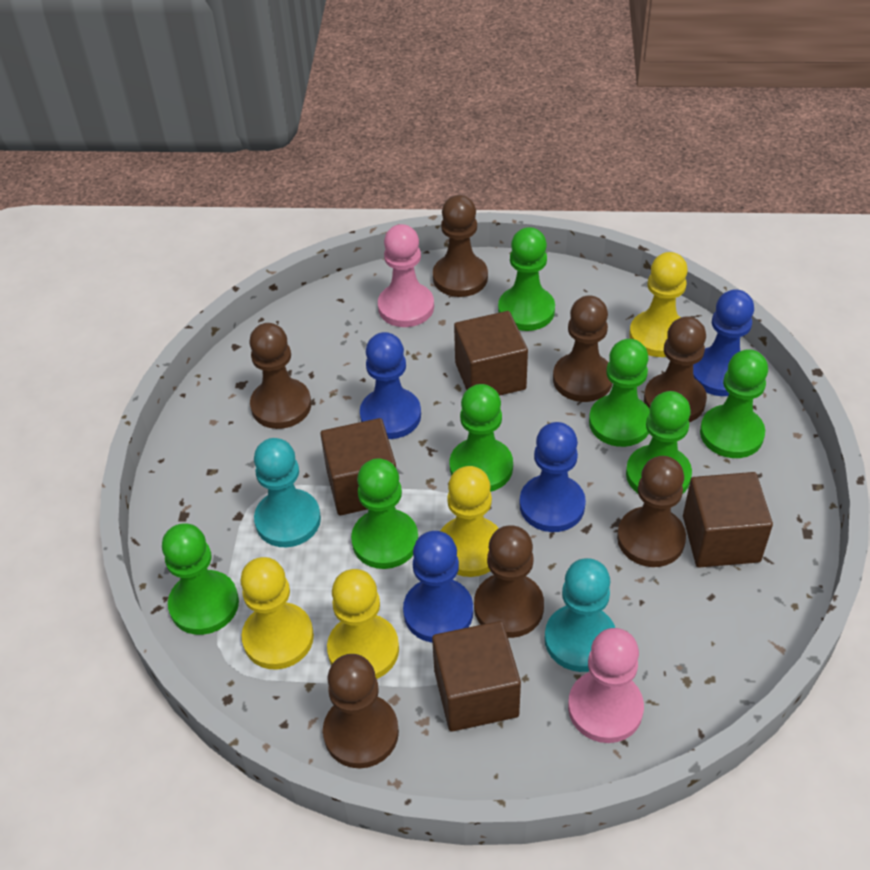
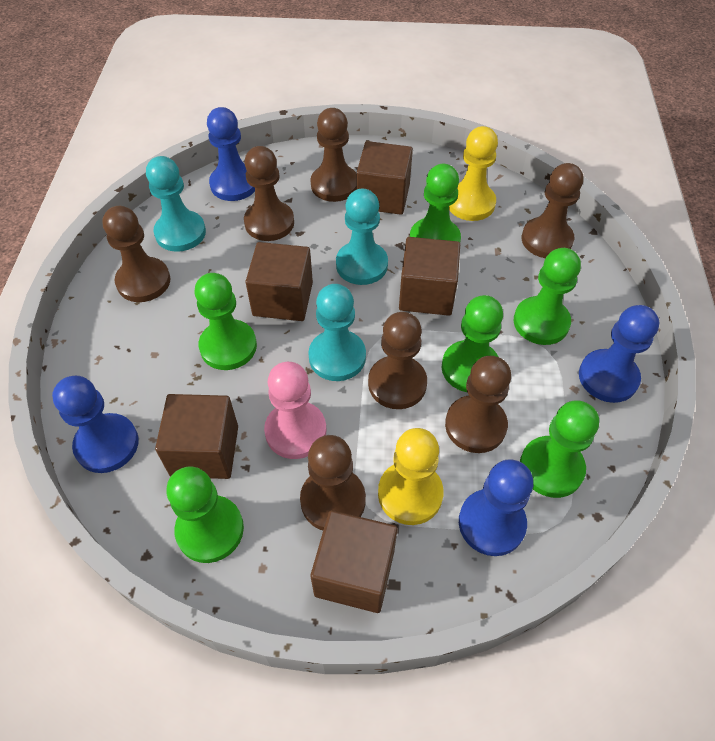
brown cube: [320,418,396,515] [432,621,521,732] [454,311,528,396] [683,472,773,568] = 4 -> [155,394,238,479] [245,242,313,321] [311,510,397,613] [357,141,413,215] [399,237,460,316] = 5
green pawn: [162,524,239,635] [351,458,418,569] [449,384,513,492] [498,227,555,331] [589,339,650,447] [626,391,692,493] [700,349,768,458] = 7 -> [167,466,244,563] [195,273,257,370] [410,164,461,242] [442,295,503,392] [514,248,581,345] [520,400,599,498] = 6
pink pawn: [378,224,434,327] [568,628,644,743] = 2 -> [264,362,326,459] = 1
turquoise pawn: [254,438,321,547] [545,558,615,672] = 2 -> [146,156,206,252] [308,284,366,381] [336,189,388,285] = 3
yellow pawn: [240,557,314,669] [327,569,399,679] [440,466,499,577] [629,252,688,357] = 4 -> [378,428,444,525] [449,126,498,221] = 2

